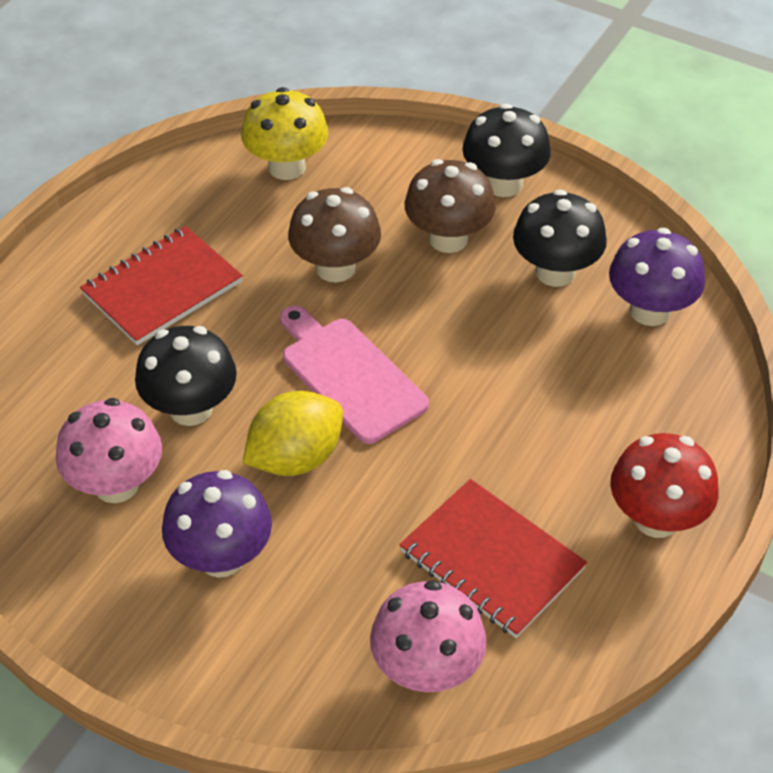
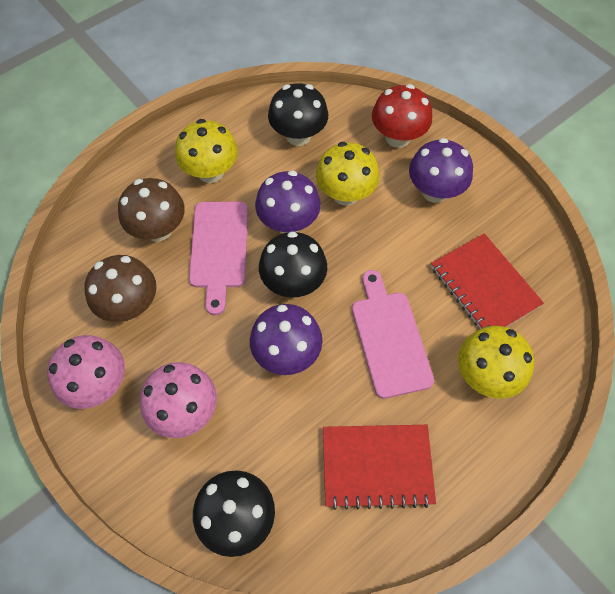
pink cutting board: [280,306,429,444] = 1 -> [189,202,248,315] [352,270,434,399] = 2
purple mushroom: [162,470,272,578] [609,228,705,326] = 2 -> [250,304,323,375] [255,170,321,233] [409,138,473,203] = 3
yellow lemon: [243,391,343,476] = 1 -> none = 0
yellow mushroom: [241,87,328,180] = 1 -> [175,119,238,183] [316,142,379,206] [458,326,534,399] = 3

